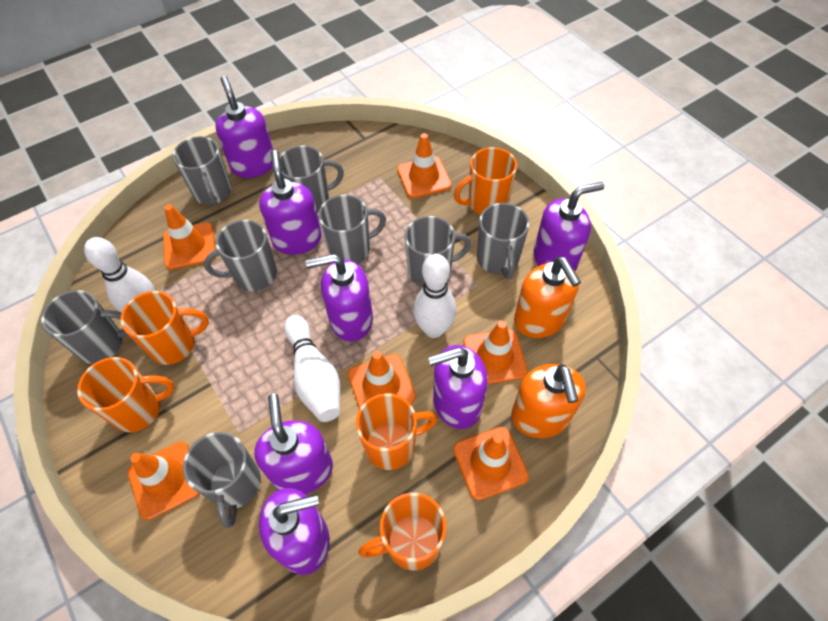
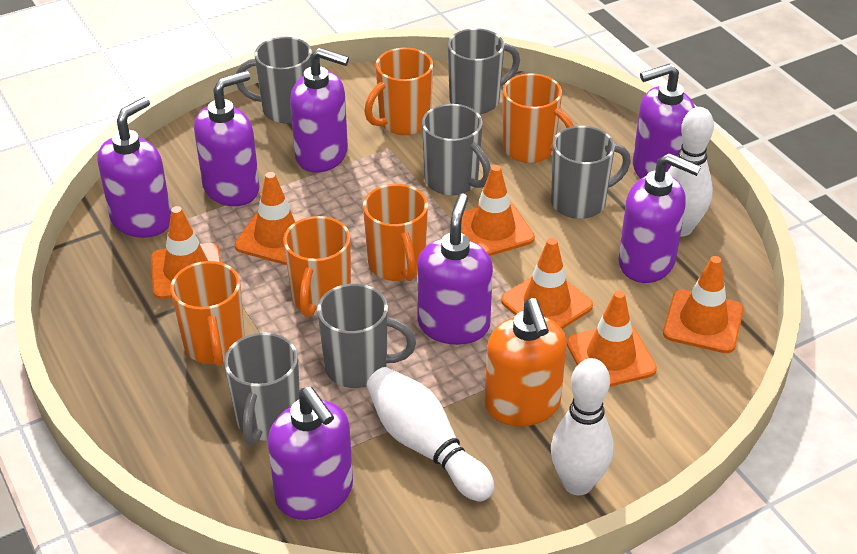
grey mug: [41,290,128,364] [172,136,232,206] [183,432,261,528] [204,220,277,291] [279,145,344,212] [318,194,386,264] [404,216,471,287] [477,203,529,279] = 8 -> [224,332,299,445] [236,37,312,124] [317,284,416,388] [422,104,491,196] [448,28,520,114] [551,126,631,219] = 6
orange soap dispenser: [511,364,586,438] [514,257,581,338] = 2 -> [485,298,567,426] = 1

